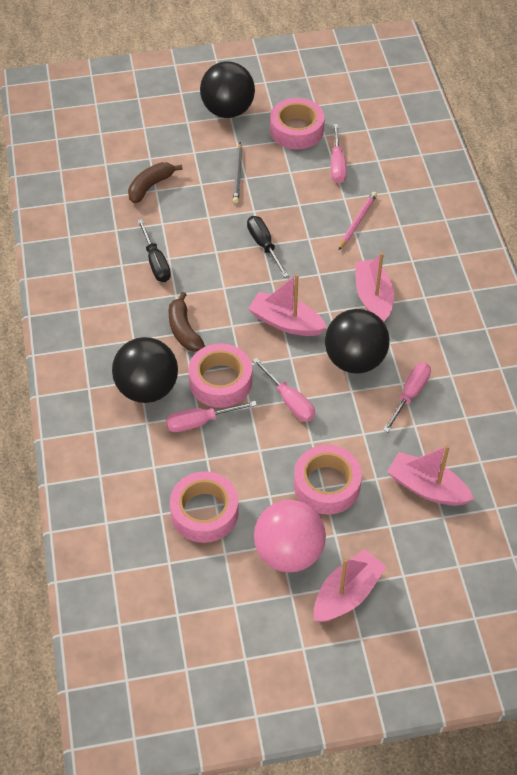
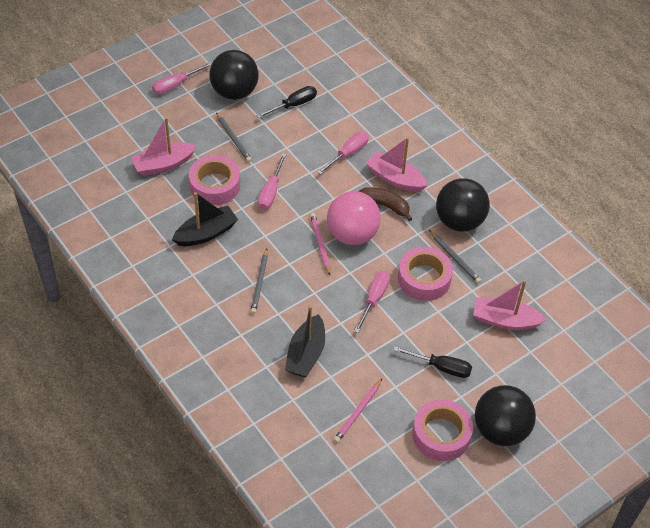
black boat: none = 0 -> [172,192,238,246] [285,305,325,377] = 2
brown banana: [128,162,183,204] [169,292,205,352] = 2 -> [359,187,412,221] = 1
grey pencil: [233,142,242,203] = 1 -> [216,112,252,162] [250,248,268,314] [429,230,482,284] = 3
pink boat: [249,274,327,336] [314,549,387,622] [355,252,394,322] [388,445,474,506] = 4 -> [131,117,197,176] [366,137,428,192] [473,280,547,330] = 3
pink pencil: [339,192,377,250] = 1 -> [310,213,330,275] [333,379,382,443] = 2
pink tape: [170,471,239,543] [188,343,252,408] [270,98,325,149] [294,445,362,515] = 4 -> [189,155,240,205] [398,247,453,301] [412,399,473,461] = 3

